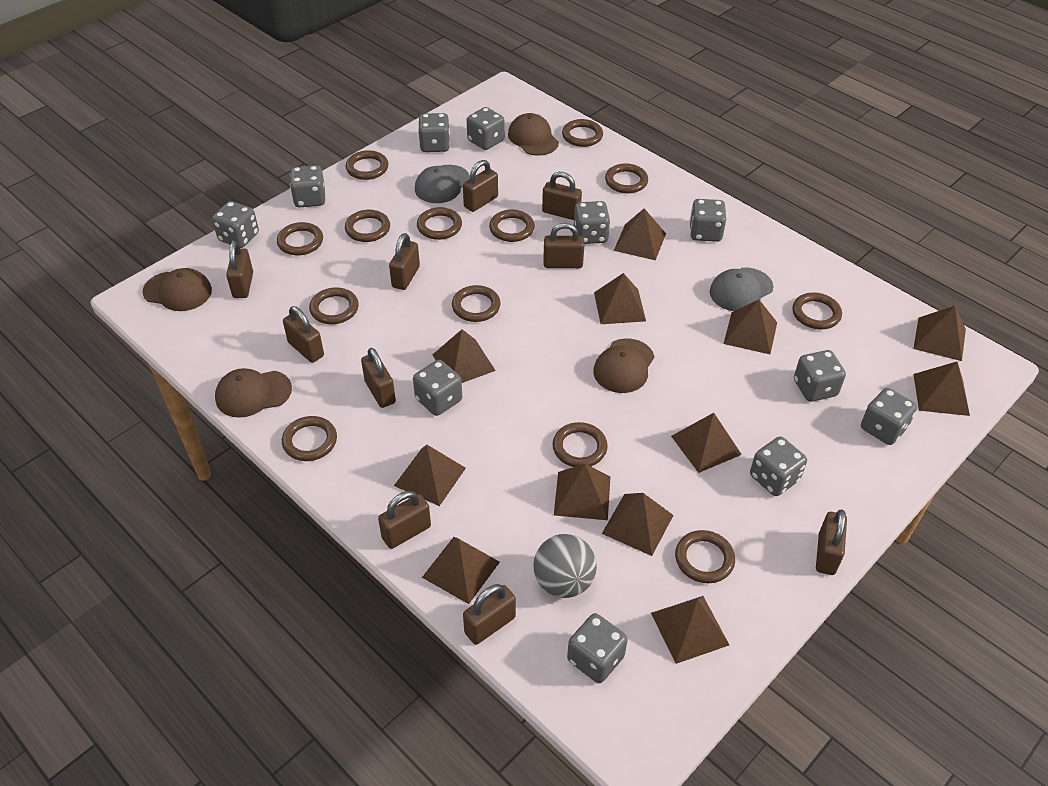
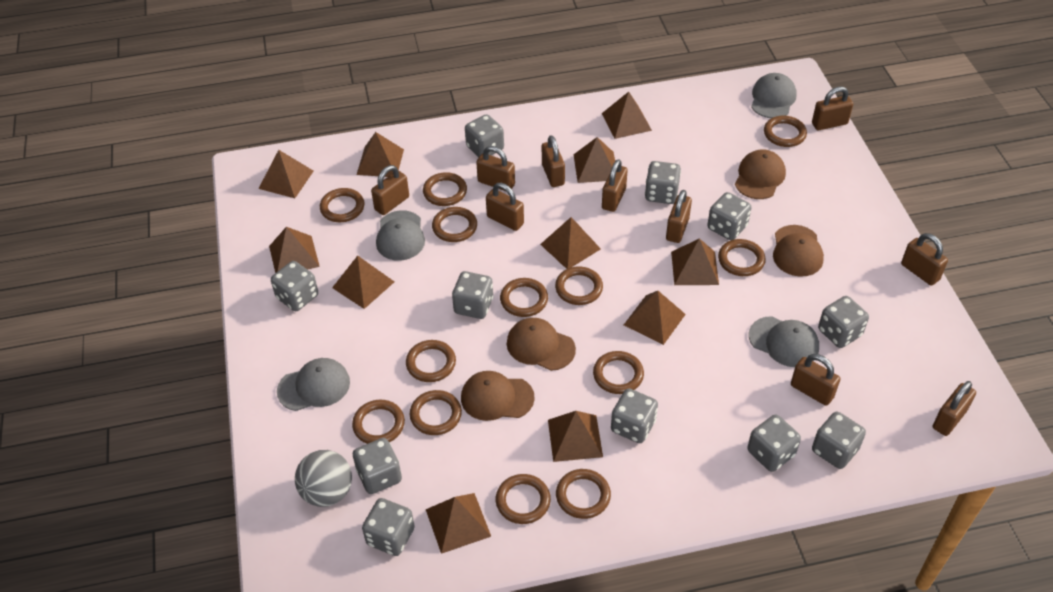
brown pyramid: [394,445,466,506] [422,537,500,604] [433,329,496,383] [554,464,610,520] [594,273,646,324] [602,493,674,556] [614,208,666,261] [651,596,729,664] [671,413,742,473] [724,300,777,354] [913,306,966,361] [913,362,970,416] = 12 -> [258,150,314,198] [269,227,320,273] [332,256,394,309] [357,132,404,177] [426,493,491,554] [540,217,601,269] [548,411,603,462] [573,137,615,183] [602,92,652,139] [624,291,686,345] [671,238,719,285] = 11
grey cap: [415,165,470,203] [710,268,774,311] = 2 -> [277,358,350,411] [376,210,425,261] [749,316,819,367] [751,73,797,118] = 4

